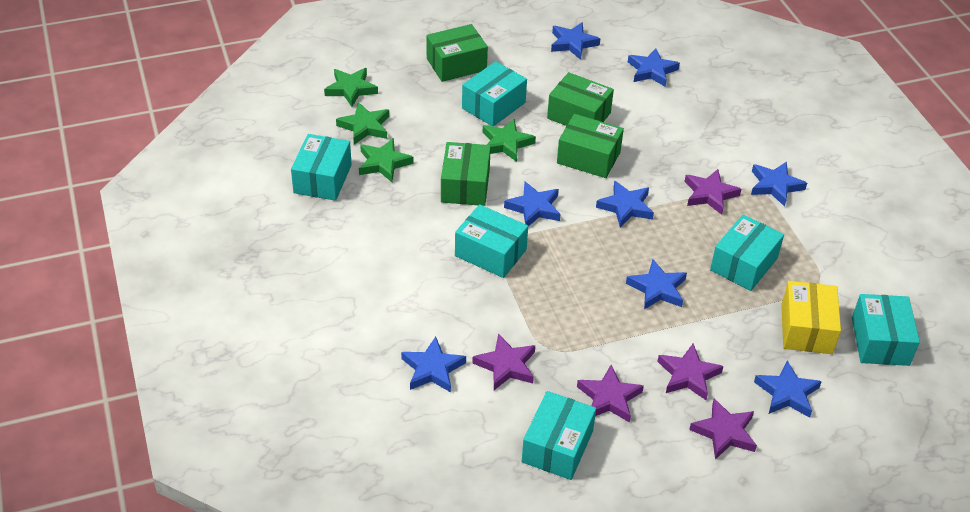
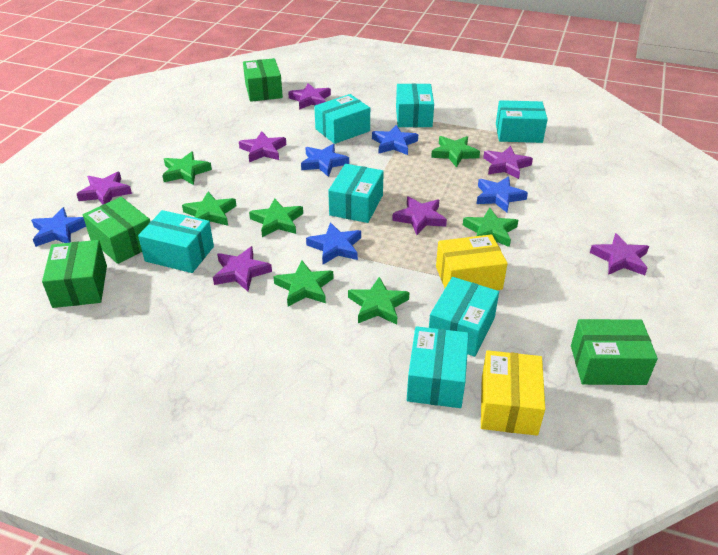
blue star: [401,337,466,392] [504,182,560,226] [551,22,600,60] [596,181,654,227] [626,259,687,310] [628,49,680,87] [751,162,807,207] [754,360,822,418] = 8 -> [31,207,86,247] [301,144,349,177] [306,222,361,264] [372,125,418,155] [476,176,528,212] = 5
green star: [324,68,378,107] [336,102,389,144] [359,138,413,182] [483,119,536,162] = 4 -> [162,151,212,185] [182,192,236,226] [249,198,303,237] [273,261,334,307] [348,277,409,325] [431,136,480,167] [463,208,518,247] = 7
purple star: [472,334,535,390] [577,365,644,423] [657,344,724,400] [685,169,741,215] [689,398,757,460] = 5 -> [77,172,132,205] [213,246,272,291] [239,131,286,162] [288,83,331,110] [392,196,447,235] [483,146,533,179] [590,233,649,275] = 7
turquoise box: [291,134,352,201] [455,204,528,278] [462,61,527,126] [522,391,596,480] [710,215,784,291] [852,294,920,366] = 6 -> [138,210,214,273] [314,94,370,144] [328,164,384,223] [396,84,434,127] [407,326,469,408] [429,277,499,357] [496,100,548,143] = 7
yellow box: [781,281,841,354] = 1 -> [436,234,508,290] [481,350,545,436] = 2

